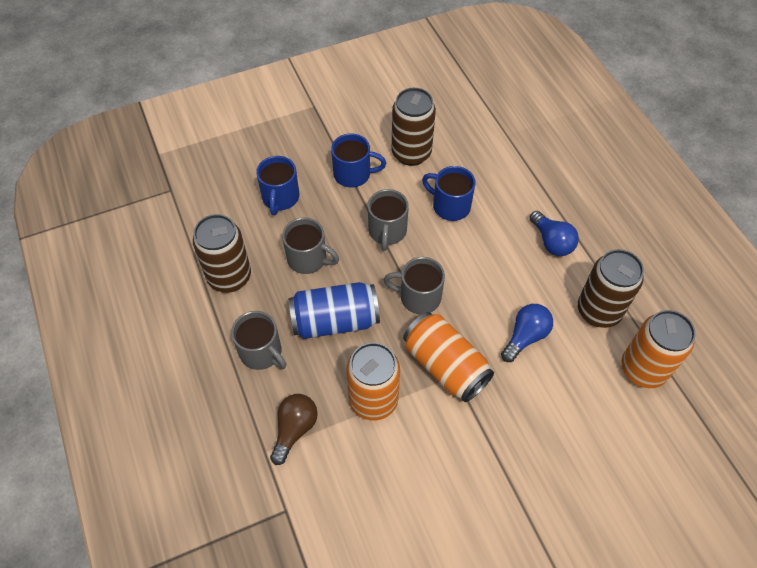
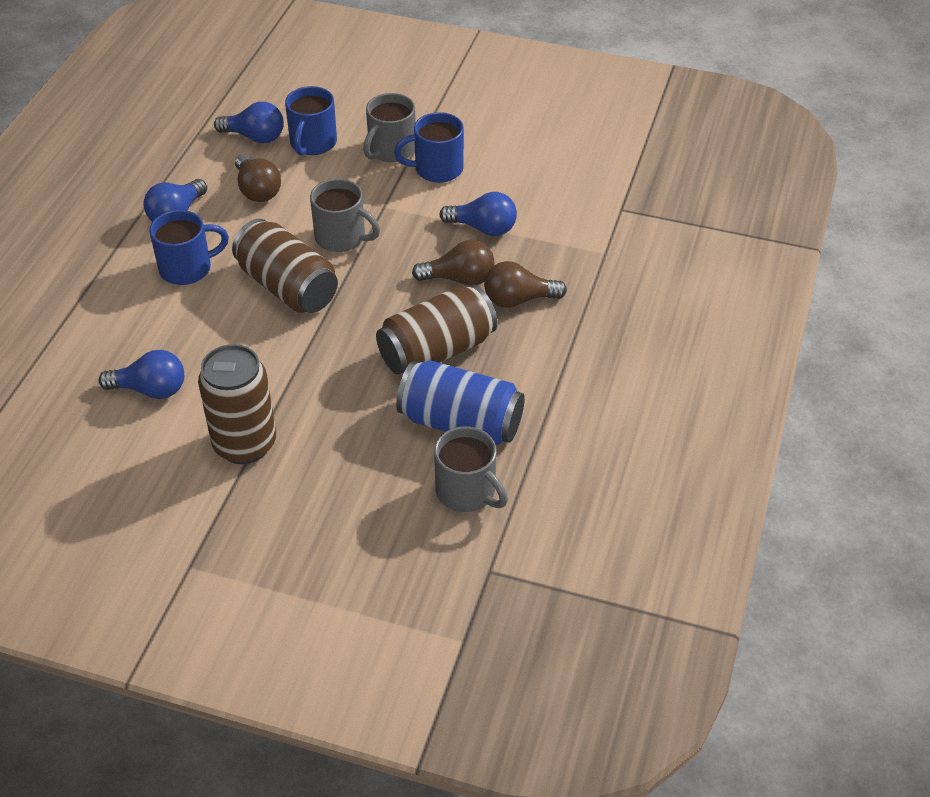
blue light bulb: [501,304,553,362] [530,211,579,256] = 2 -> [99,350,184,399] [143,179,207,222] [214,102,284,144] [440,192,517,236] = 4
brown light bulb: [270,394,318,465] = 1 -> [235,154,281,202] [412,240,494,285] [484,261,567,308] = 3
grey mug: [231,311,286,370] [282,218,339,274] [368,189,409,251] [384,257,445,314] = 4 -> [310,179,380,252] [363,93,416,162] [434,426,508,512] = 3
orange can: [346,342,400,421] [403,312,494,402] [621,310,696,388] = 3 -> none = 0

